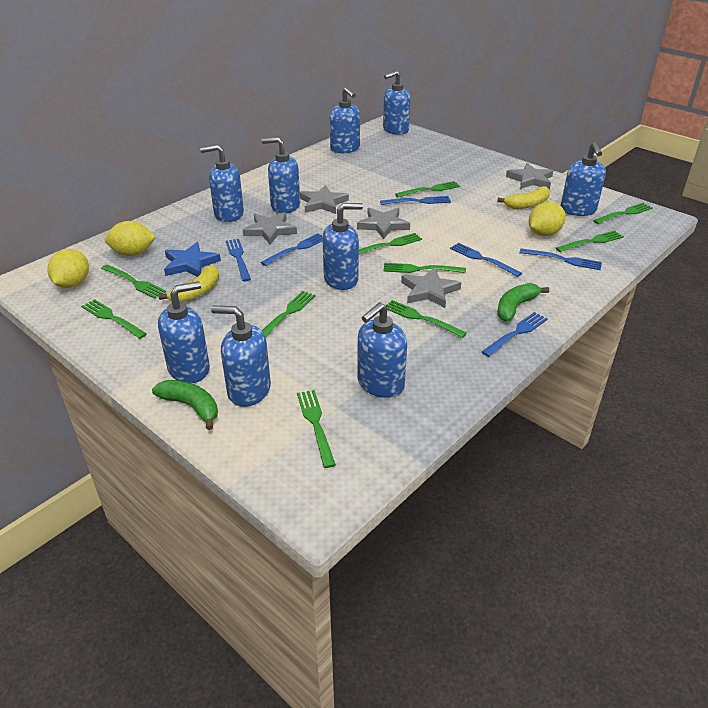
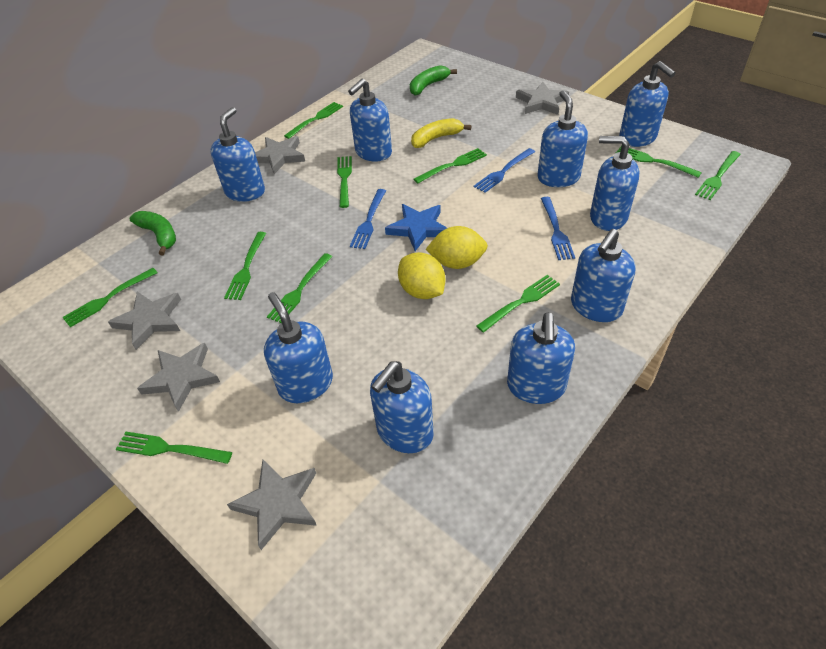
blue fork: [226,239,251,281] [261,233,323,266] [380,196,451,205] [450,243,522,277] [482,312,548,357] [519,249,602,270] = 6 -> [350,189,386,249] [474,148,535,193] [541,197,575,260] = 3
yellow banana: [159,265,219,302] [497,186,550,209] = 2 -> [411,118,472,148] = 1
yellow lemon: [47,249,89,288] [105,221,156,256] [529,202,566,236] = 3 -> [398,252,445,299] [426,226,488,269] = 2

